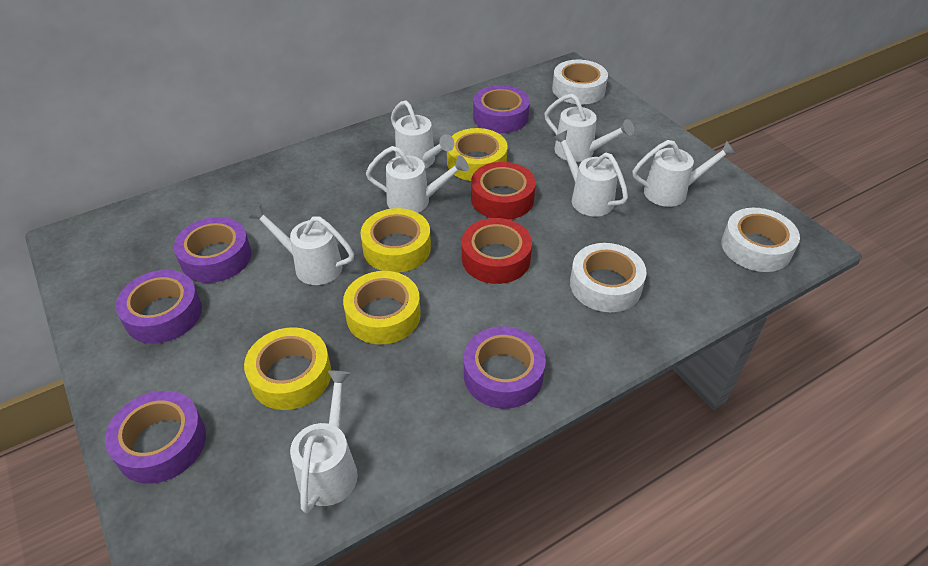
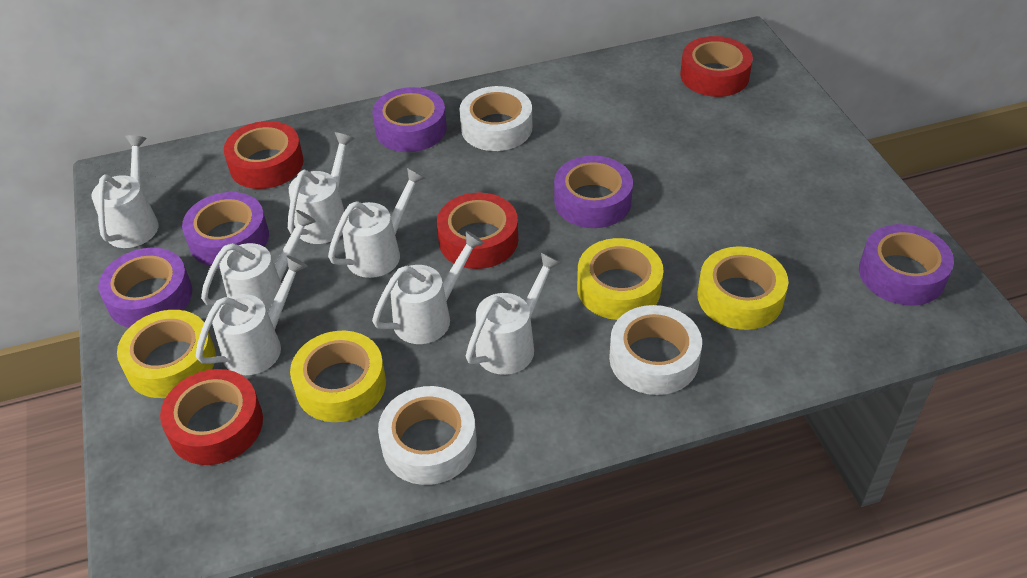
red tape: [462,218,532,284] [471,162,536,220] = 2 -> [160,369,263,465] [224,121,304,189] [437,193,518,269] [680,36,753,97] = 4

